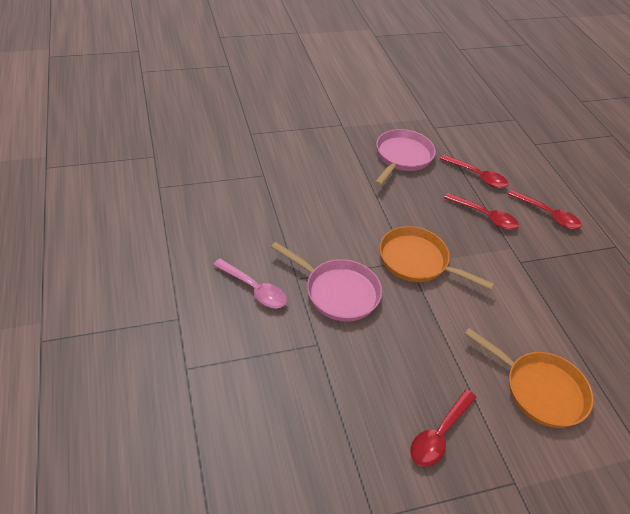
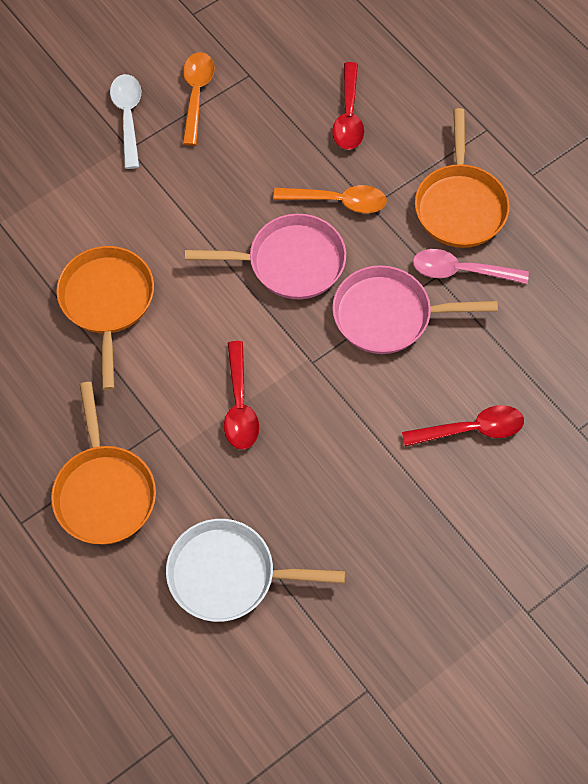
orange pan: [379,226,494,290] [465,328,594,428] = 2 -> [51,382,156,544] [56,246,154,390] [415,108,509,248] = 3
orange spoon: none = 0 -> [183,52,214,146] [273,185,387,213] = 2
red spoon: [410,389,477,467] [440,154,508,188] [444,193,519,230] [508,190,582,229] = 4 -> [224,341,259,449] [332,62,364,150] [402,405,524,447] = 3
white pan: none = 0 -> [166,519,345,622] = 1
white spoon: none = 0 -> [110,74,141,169] = 1

